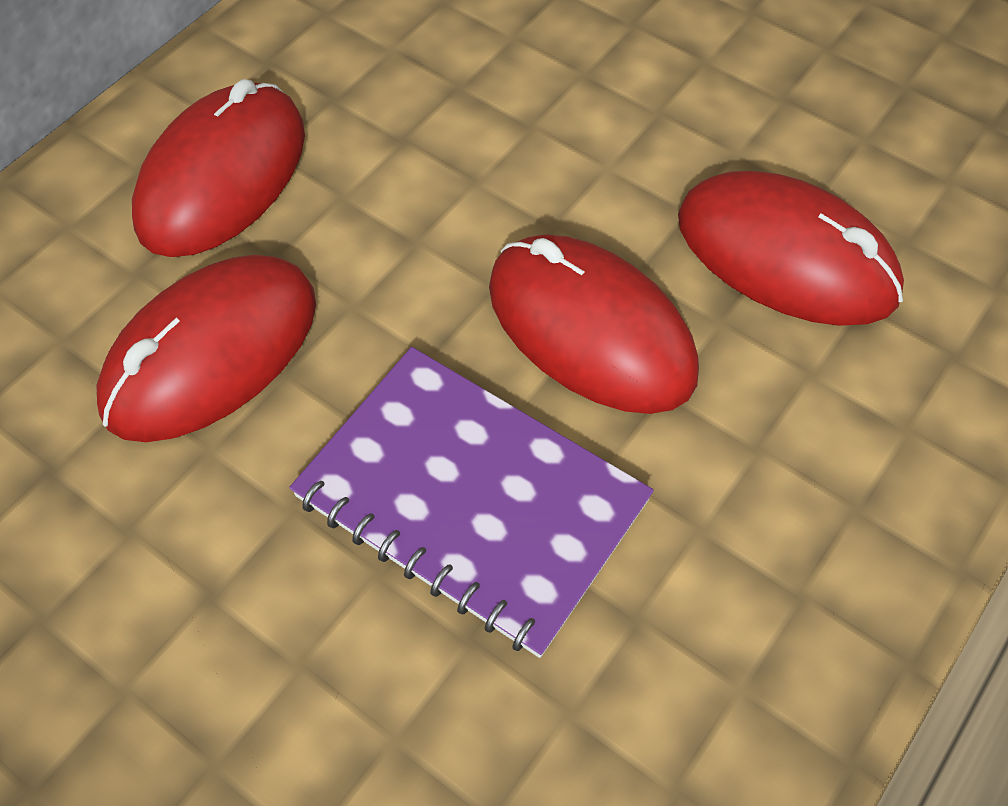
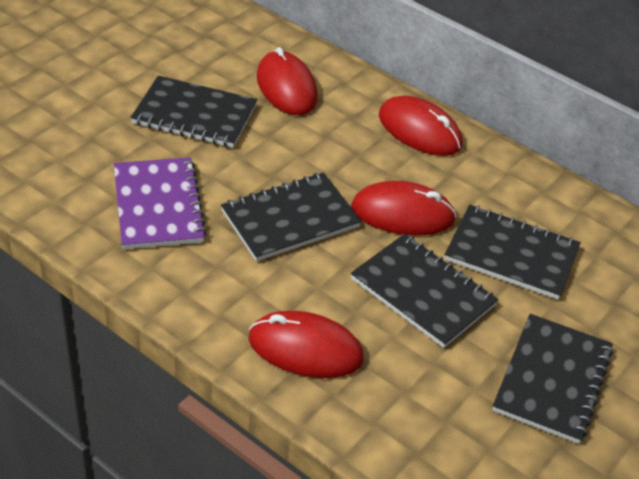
black notebook: none = 0 -> [131,76,257,148] [221,172,362,262] [351,234,498,348] [445,204,581,300] [492,314,613,444] = 5

